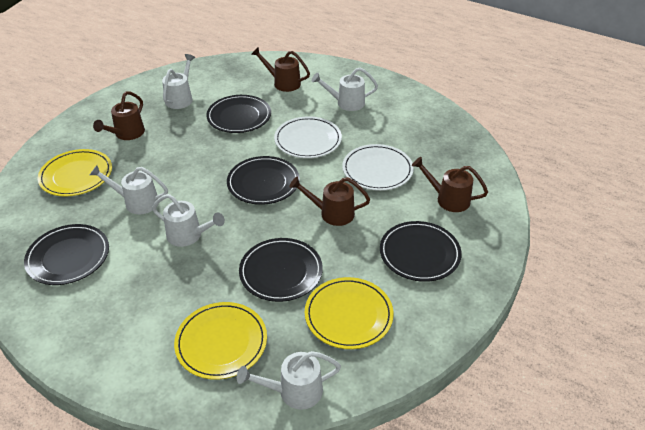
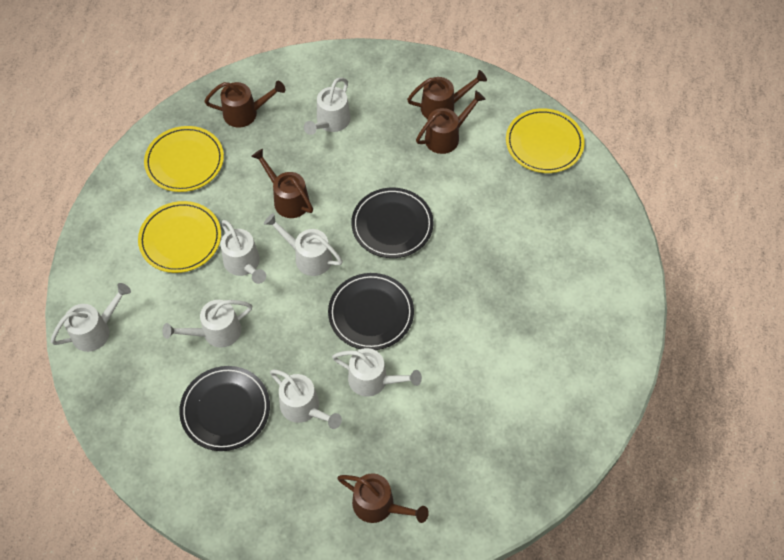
black plate: [24,224,109,285] [206,95,271,133] [227,156,300,205] [239,238,323,302] [380,221,462,282] = 5 -> [179,366,270,451] [328,273,414,350] [351,188,433,258] = 3
brown watering can: [93,91,145,140] [251,48,310,92] [289,177,370,226] [412,157,488,212] = 4 -> [204,81,285,128] [251,149,313,218] [337,473,429,523] [407,70,487,119] [416,90,486,154] = 5
white plate: [274,116,342,158] [342,144,414,191] = 2 -> none = 0
white watering can: [90,165,168,214] [152,194,225,247] [162,54,195,109] [237,351,341,410] [312,68,378,111] = 5 -> [51,283,131,352] [163,300,252,348] [220,220,266,284] [264,213,343,276] [270,369,342,429] [304,77,351,135] [332,348,422,397] = 7

